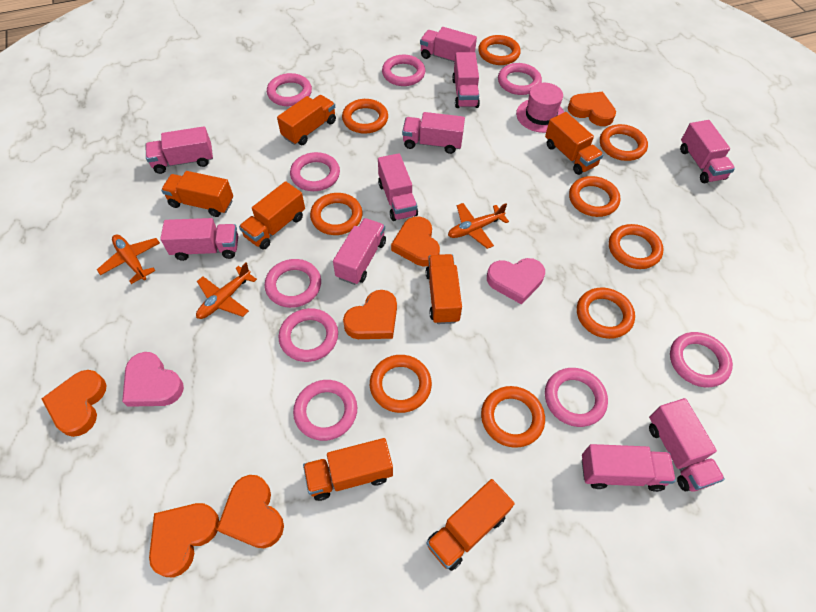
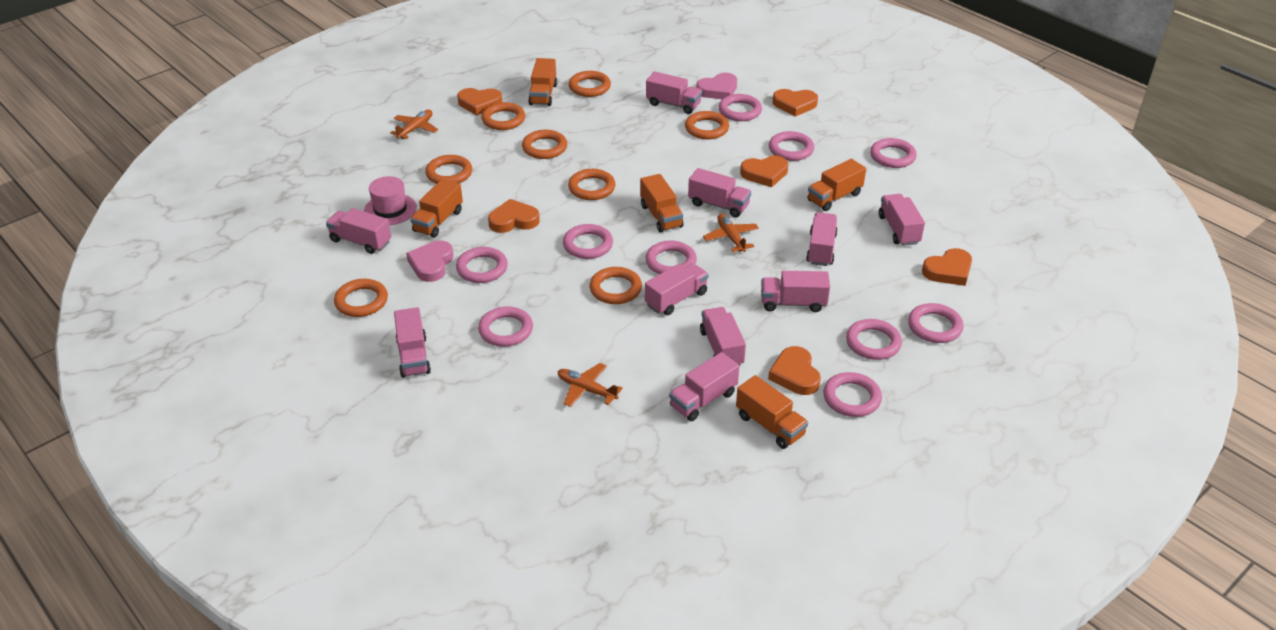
orange ring: [310,193,362,235] [342,99,388,134] [370,355,432,413] [478,35,521,65] [481,386,545,448] [569,176,620,217] [577,287,635,339] [600,124,648,161] [609,224,664,269] = 9 -> [334,279,388,317] [425,155,472,184] [481,102,525,130] [522,130,567,159] [568,169,615,200] [569,71,611,97] [589,267,642,304] [685,111,729,139] = 8
orange truck: [161,171,233,217] [239,181,305,250] [277,95,336,145] [303,438,393,501] [426,254,462,324] [426,479,515,571] [545,112,603,175] = 7 -> [410,179,463,238] [528,58,557,106] [640,174,683,232] [736,375,808,449] [807,159,866,211] = 5
pink ring: [265,259,321,308] [267,73,312,106] [278,308,338,362] [290,152,340,191] [293,380,357,441] [382,55,425,86] [498,63,542,95] [545,368,608,427] [670,332,733,387] = 9 -> [456,247,508,283] [478,306,533,347] [563,224,613,259] [645,240,697,274] [718,94,762,121] [769,131,814,161] [823,372,882,417] [846,319,902,360] [870,138,917,168] [908,303,964,343] = 10

